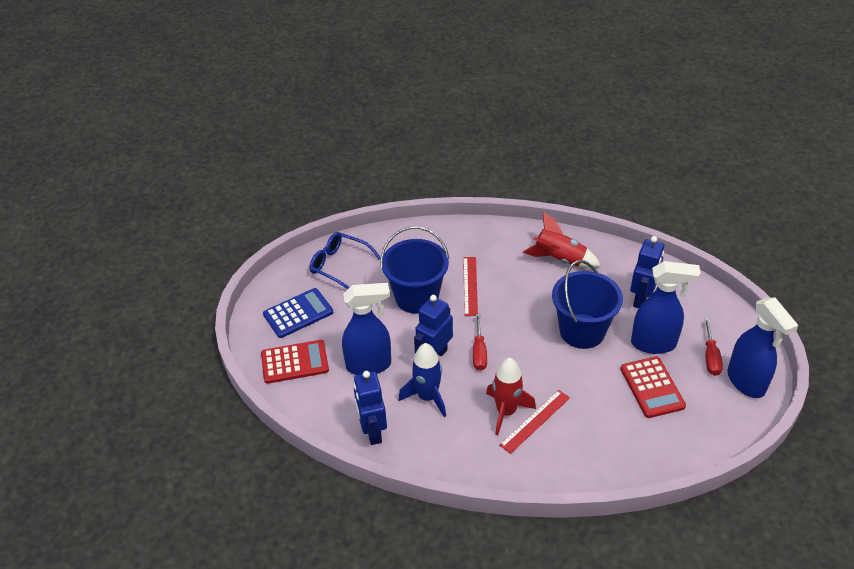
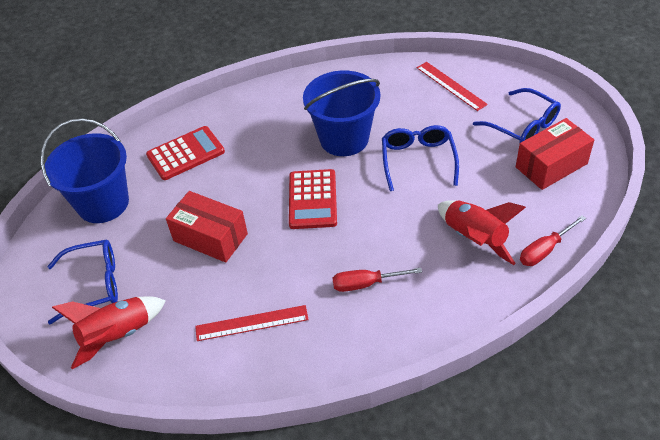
blue calculator: [263,288,333,338] = 1 -> none = 0
blue glasses: [310,232,381,289] = 1 -> [47,239,118,324] [382,125,459,191] [473,88,561,143] = 3
blue robot: [354,371,387,445] [414,295,453,356] [630,236,664,308] = 3 -> none = 0
blue rocket: [398,343,446,417] = 1 -> none = 0
blue spray bottle: [342,283,391,375] [631,261,701,354] [727,298,799,398] = 3 -> none = 0
red box: none = 0 -> [166,191,248,263] [516,118,594,190] = 2

